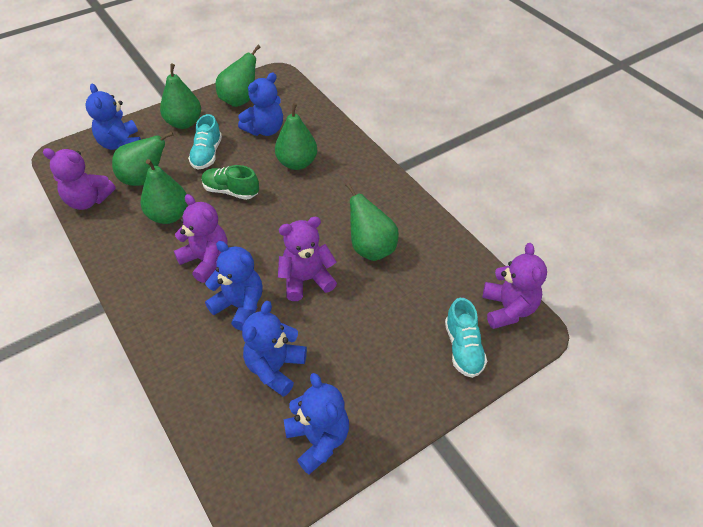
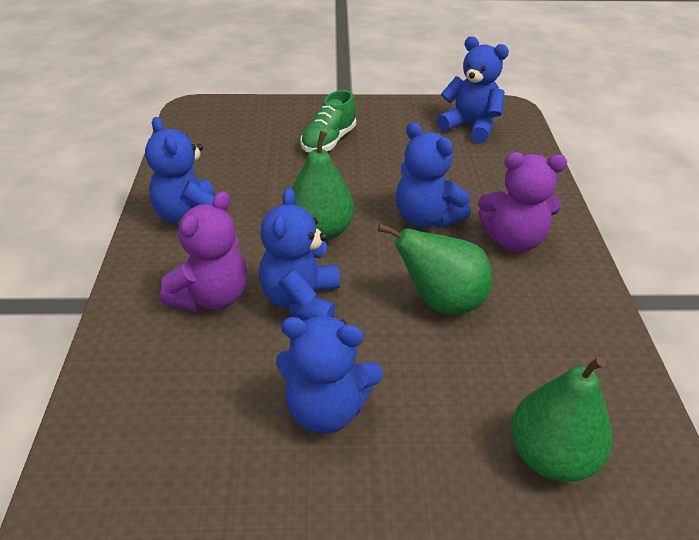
green pear: [112,131,174,186] [141,159,188,224] [160,64,201,129] [216,45,261,107] [275,103,317,170] [345,182,399,261] = 6 -> [292,131,354,241] [378,224,492,314] [511,356,612,482] = 3
purple teddy bear: [43,148,116,210] [174,194,228,283] [278,217,337,301] [483,243,547,329] = 4 -> [160,191,247,312] [478,152,567,252] = 2
turquoise shoe: [188,114,222,170] [445,298,487,378] = 2 -> none = 0

